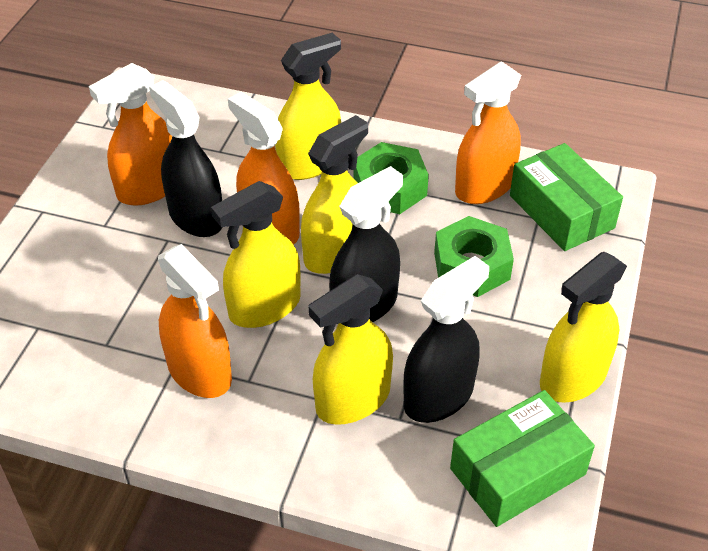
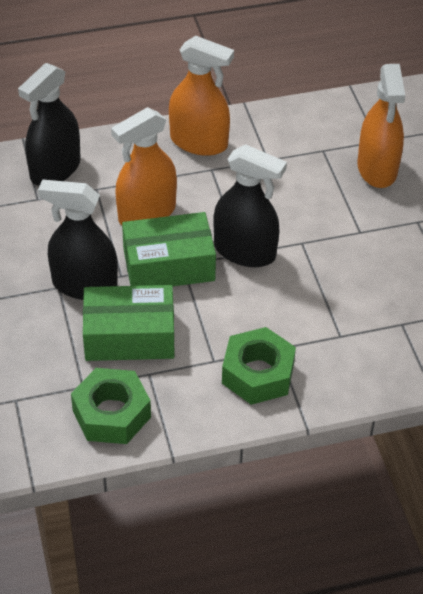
orange spray bottle: [89,63,172,206] [158,244,232,398] [228,92,300,245] [455,61,521,204] = 4 -> [111,107,177,225] [169,36,234,156] [357,64,405,188] = 3
yellow spray bottle: [211,181,301,328] [275,33,341,180] [301,115,368,274] [308,274,393,425] [540,252,627,403] = 5 -> none = 0

